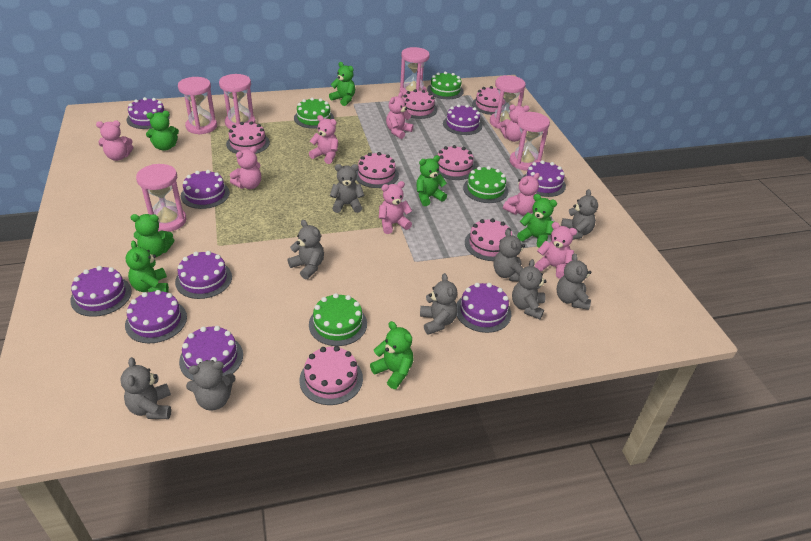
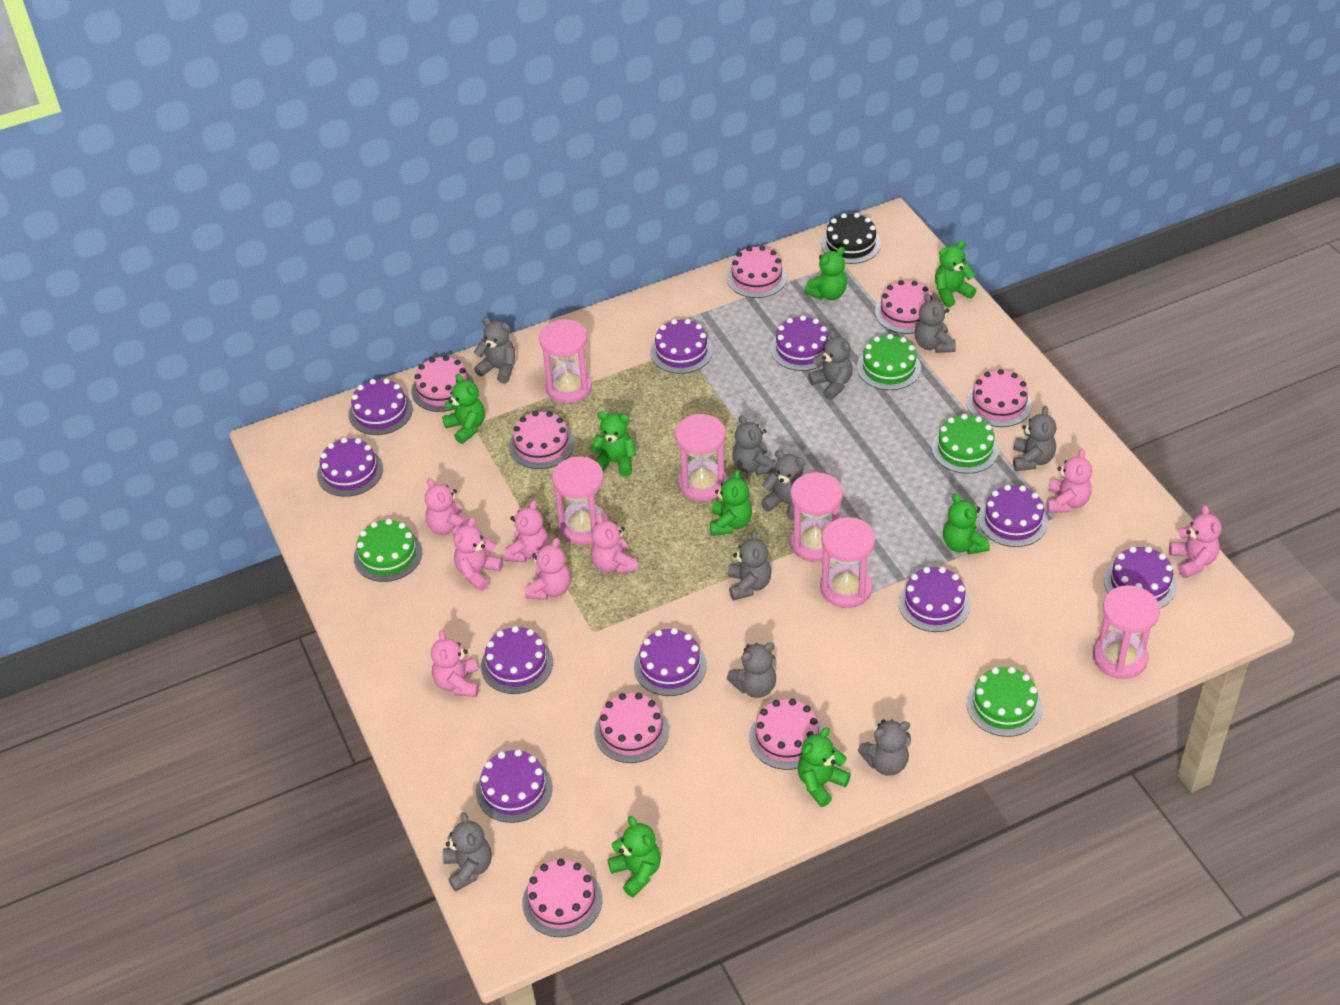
black cake: none = 0 -> [821,213,881,264] = 1
green teddy bear: [126,240,169,293] [130,214,174,257] [146,111,179,151] [329,62,355,106] [370,321,414,389] [416,155,447,206] [517,194,557,248] = 7 -> [442,374,485,444] [589,412,636,477] [608,816,661,898] [710,470,752,536] [798,728,851,807] [804,247,847,300] [935,241,977,307] [943,493,990,554] = 8
grey teddy bear: [120,357,171,419] [186,360,236,411] [288,220,324,279] [330,164,364,213] [420,273,458,335] [494,229,525,282] [512,259,547,319] [556,253,592,310] [561,189,598,240] = 9 -> [443,812,492,892] [474,317,515,383] [727,643,777,698] [728,530,771,601] [732,415,776,475] [761,450,806,520] [808,330,853,400] [858,719,911,776] [915,293,956,353] [1013,406,1057,471] = 10
pink cake: [226,121,270,154] [299,346,363,405] [356,152,399,188] [403,89,437,119] [437,145,476,180] [465,218,513,261] [472,86,505,115] = 7 -> [411,356,474,412] [509,411,574,469] [522,859,602,937] [594,693,669,763] [727,246,787,298] [749,699,823,770] [875,280,933,334] [966,369,1032,427] = 8
purple cake: [70,266,132,317] [125,290,187,343] [126,97,170,129] [175,251,232,299] [179,326,243,381] [181,170,230,209] [443,104,482,135] [457,283,511,333] [522,160,566,197] = 9 -> [317,437,383,497] [349,378,413,435] [476,749,553,823] [481,626,553,694] [634,628,707,696] [650,319,713,374] [770,315,830,371] [898,567,971,632] [978,485,1048,547] [1104,546,1177,608] = 10

